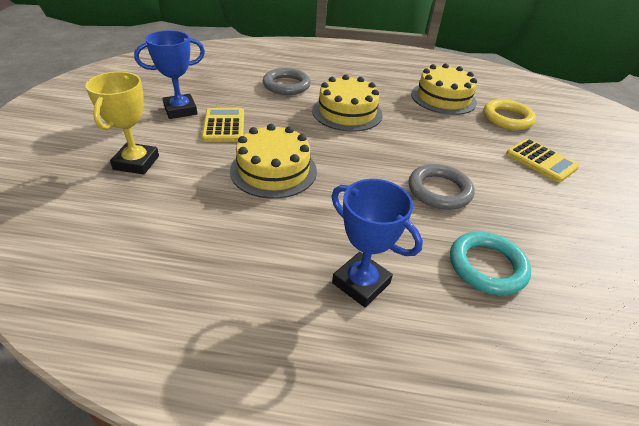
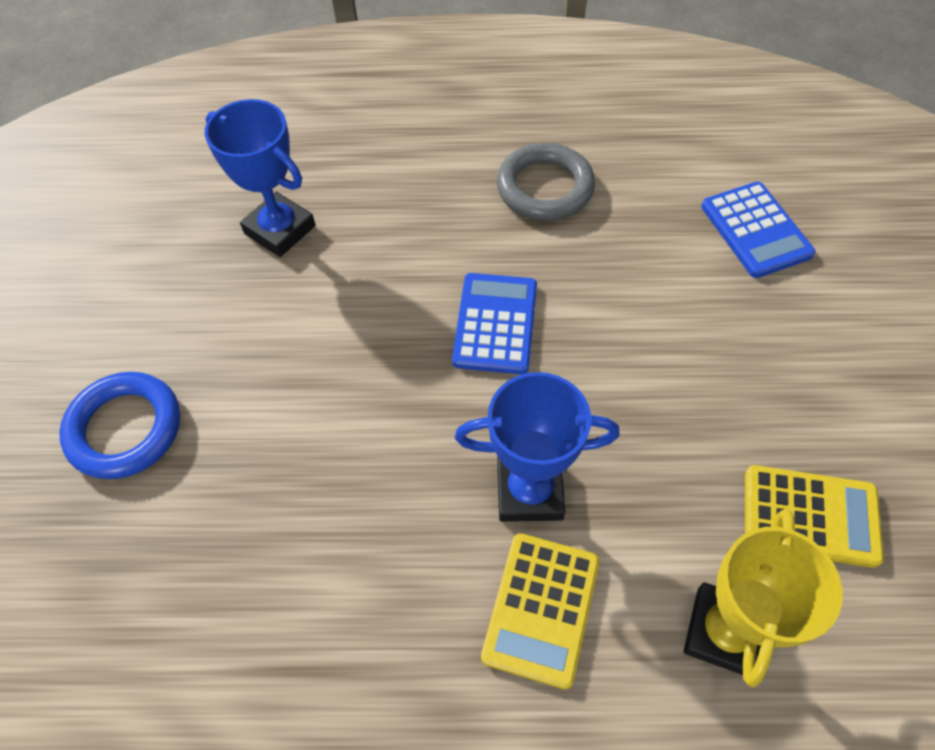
blue calculator: none = 0 -> [452,273,537,374] [701,182,816,278] = 2
blue ring: none = 0 -> [59,372,180,479] = 1
grey ring: [263,68,311,95] [409,164,474,210] = 2 -> [497,143,595,221] = 1
turquoise ring: [450,232,531,295] = 1 -> none = 0
yellow cake: [230,124,317,199] [312,75,382,131] [411,63,477,115] = 3 -> none = 0
yellow ring: [483,99,536,130] = 1 -> none = 0

